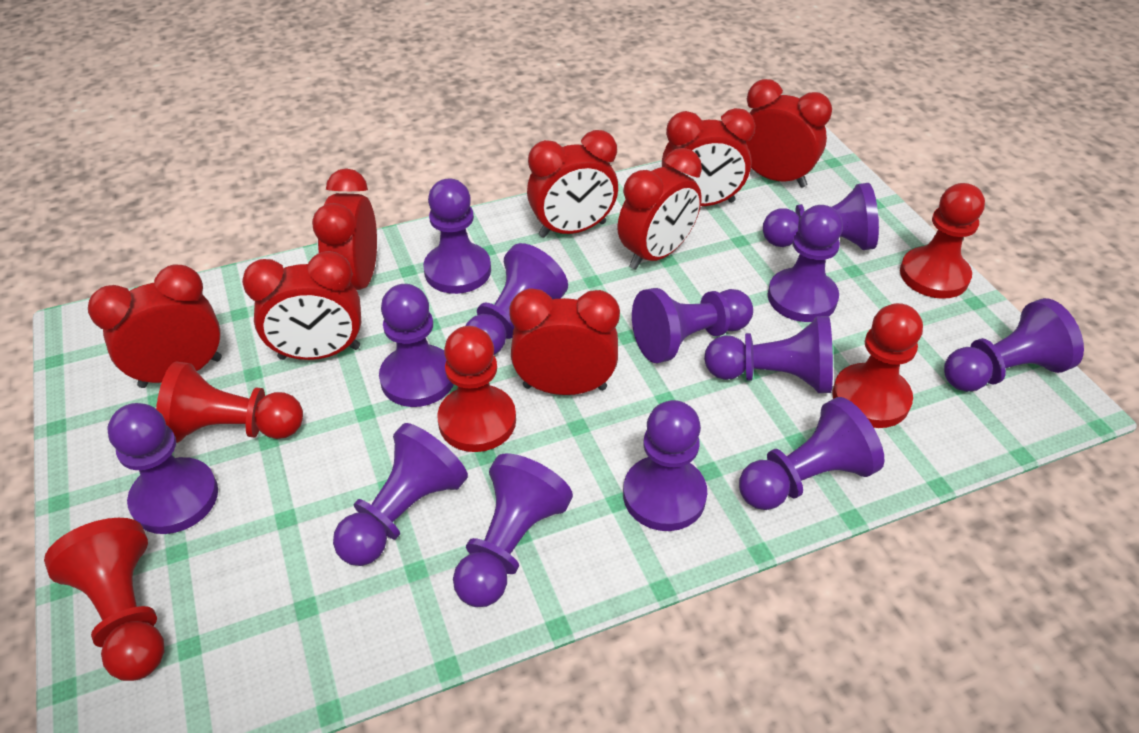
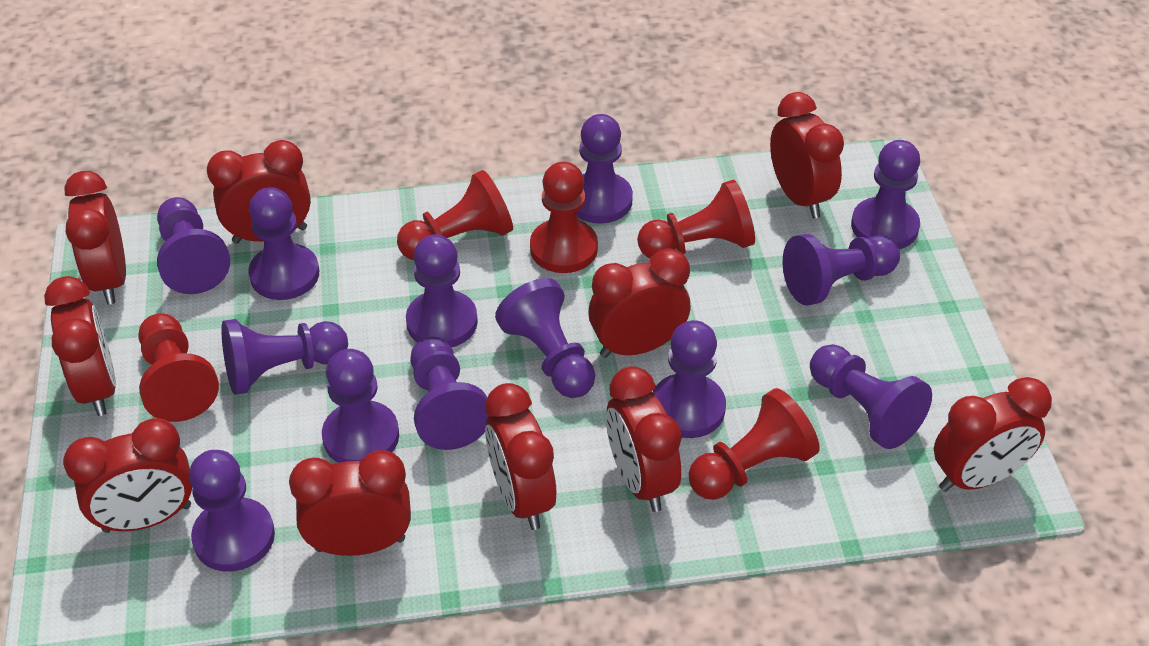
red clock: [88,265,222,388] [242,251,361,360] [312,168,377,290] [509,288,620,395] [527,130,618,238] [617,148,702,270] [662,108,755,206] [745,79,832,188] = 8 -> [44,276,116,416] [63,418,192,533] [65,171,126,305] [207,140,311,244] [289,450,411,556] [485,383,557,530] [588,248,690,358] [606,366,682,512] [770,92,844,218] [934,377,1052,492] = 10

